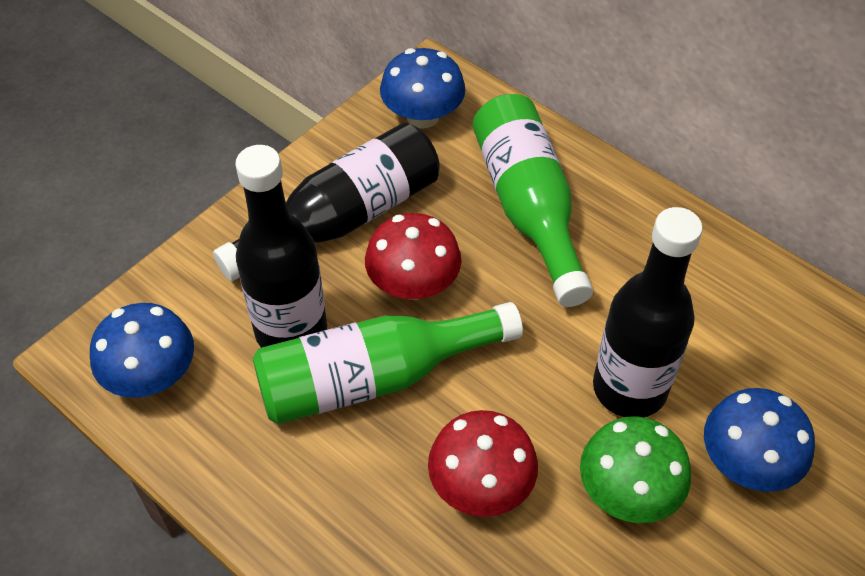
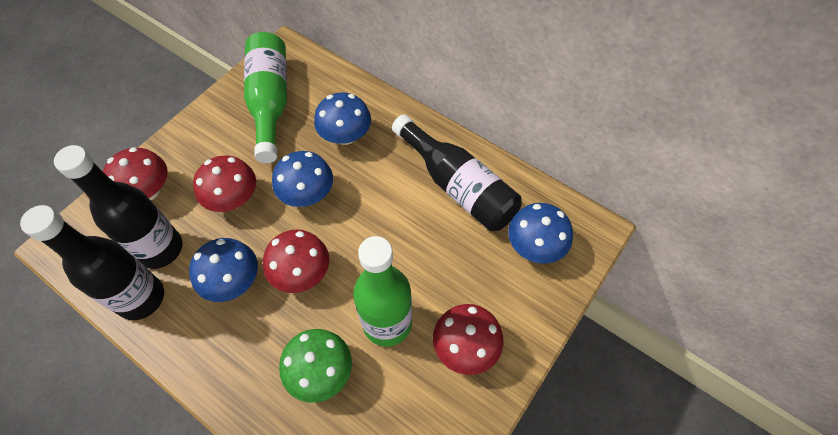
blue mushroom: [90,303,194,398] [380,48,466,129] [704,388,815,492] = 3 -> [189,238,258,302] [272,151,333,207] [314,93,371,145] [508,203,573,264] = 4
red mushroom: [365,213,462,300] [428,410,538,517] = 2 -> [103,147,168,200] [193,155,256,212] [263,230,329,293] [433,304,504,375] = 4

